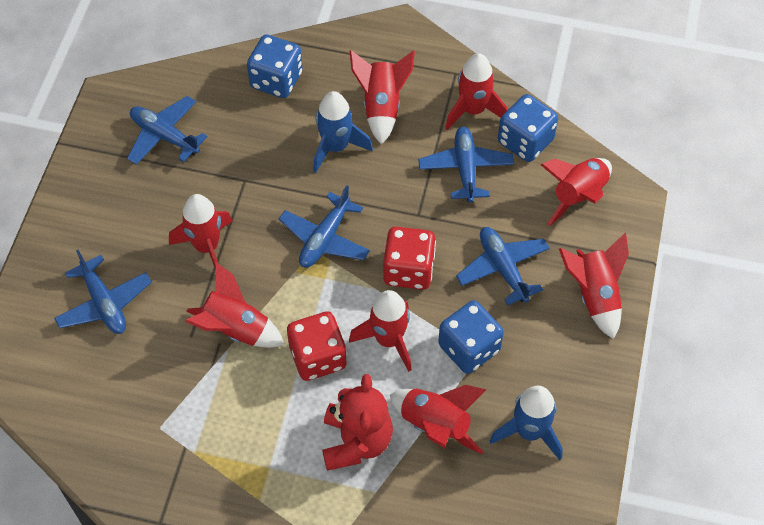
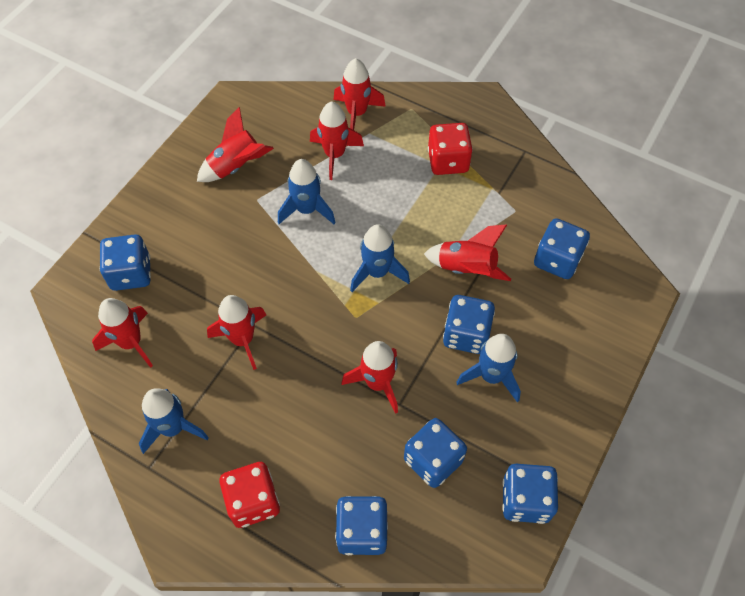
blue dice: [247,34,303,98] [438,300,504,374] [498,94,558,162] = 3 -> [99,234,151,291] [335,496,388,555] [404,418,467,488] [443,295,495,354] [502,464,558,524] [534,218,590,279] = 6
blue plane: [54,250,152,334] [127,96,207,165] [279,185,370,268] [418,127,514,203] [456,227,550,306] = 5 -> none = 0
blue rocket: [313,91,373,173] [490,386,563,460] = 2 -> [139,388,209,454] [278,159,336,224] [350,224,410,292] [456,334,521,402] = 4
red rocket: [169,194,233,270] [185,262,285,348] [349,290,411,372] [350,50,415,145] [390,385,486,454] [445,53,507,130] [541,158,612,226] [559,233,629,339] = 8 -> [92,298,153,368] [197,107,274,182] [207,295,266,370] [310,102,364,180] [333,58,386,130] [342,341,398,414] [424,225,511,281] = 7
red teddy bear: [322,374,393,471] = 1 -> none = 0

